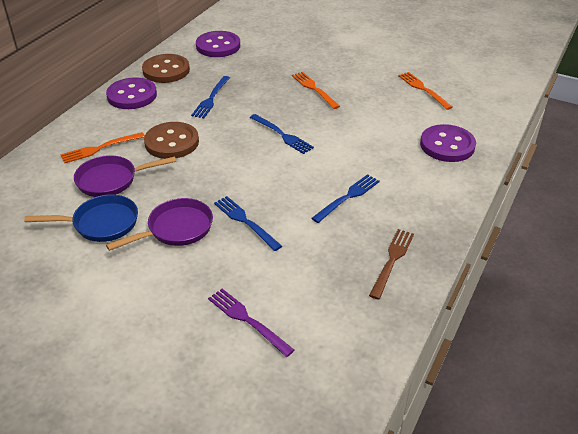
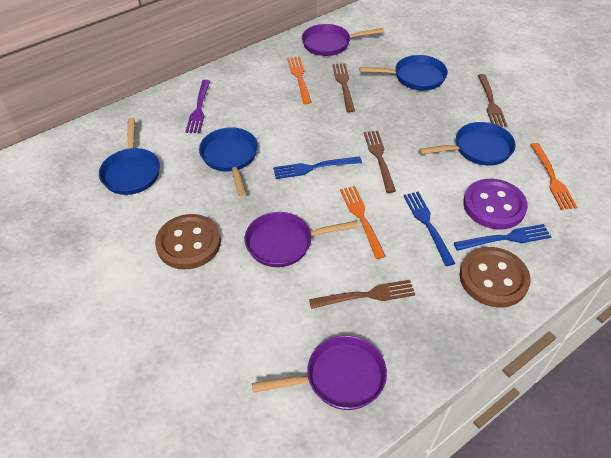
blue fork: [191,76,230,118] [214,196,282,251] [250,114,314,154] [311,174,380,223] = 4 -> [273,157,362,179] [403,192,455,266] [454,224,551,251] = 3
blue pan: [24,194,138,242] = 1 -> [99,118,160,195] [199,127,258,196] [359,55,448,91] [419,122,516,166] = 4
brown fork: [369,229,414,300] = 1 -> [309,280,415,309] [332,63,355,112] [364,131,396,193] [478,74,507,127] = 4
purple button: [106,77,157,109] [196,31,240,57] [420,124,476,162] = 3 -> [463,179,528,229] = 1
purple pan: [74,155,176,197] [106,198,213,251] = 2 -> [245,212,358,267] [252,335,387,410] [302,24,384,56] = 3

